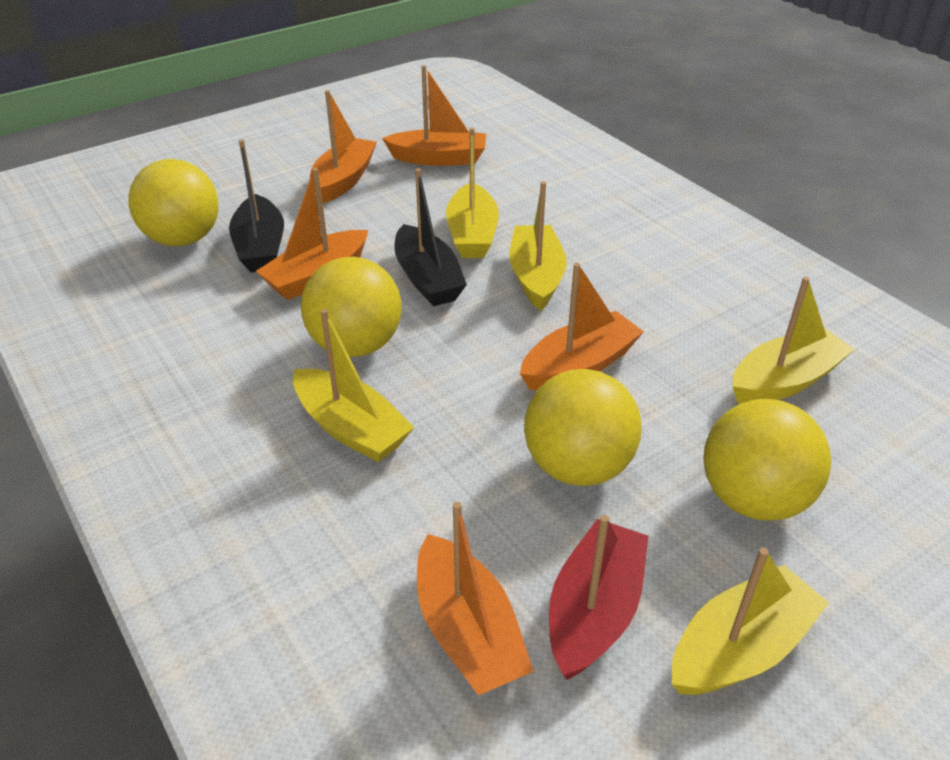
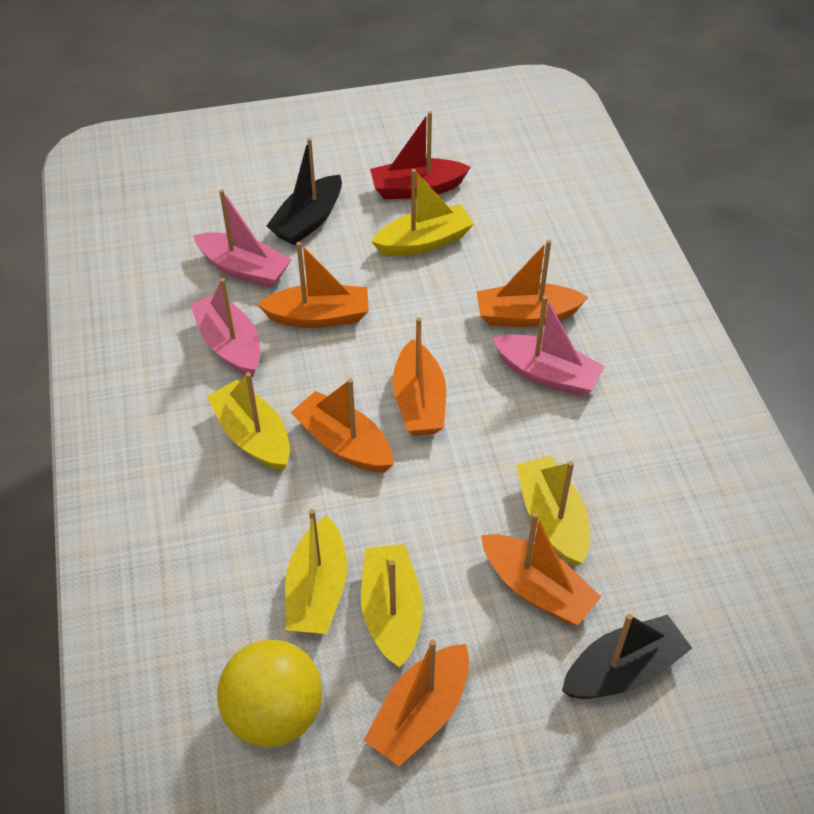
orange boat: [256,168,368,300] [310,90,377,203] [382,65,486,166] [417,502,534,695] [520,263,644,390] = 5 -> [257,242,369,328] [291,378,394,473] [363,639,469,766] [393,317,446,436] [476,240,588,327] [481,512,601,625] = 6
pink boat: none = 0 -> [190,278,260,377] [193,189,292,288] [492,295,605,396] = 3
yellow ball: [128,159,219,246] [301,257,402,357] [524,369,642,486] [704,399,831,520] = 4 -> [217,640,322,747] = 1

